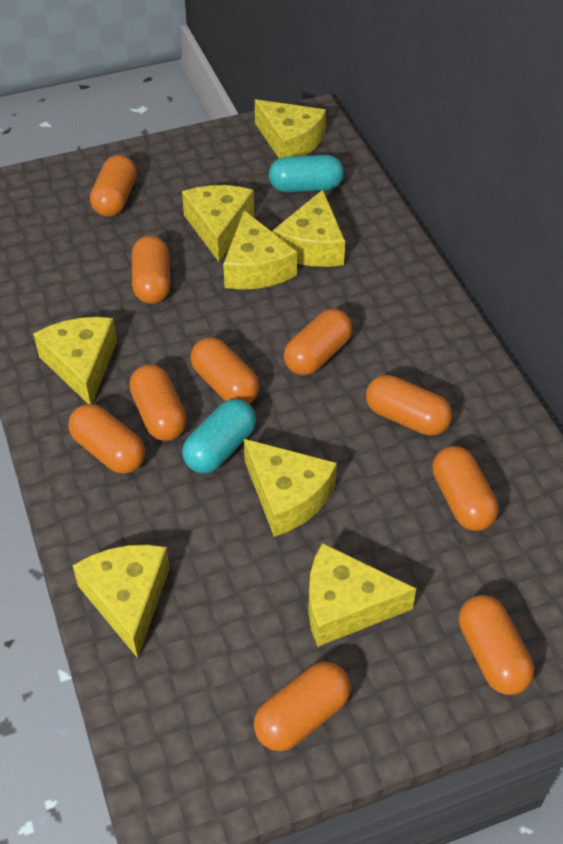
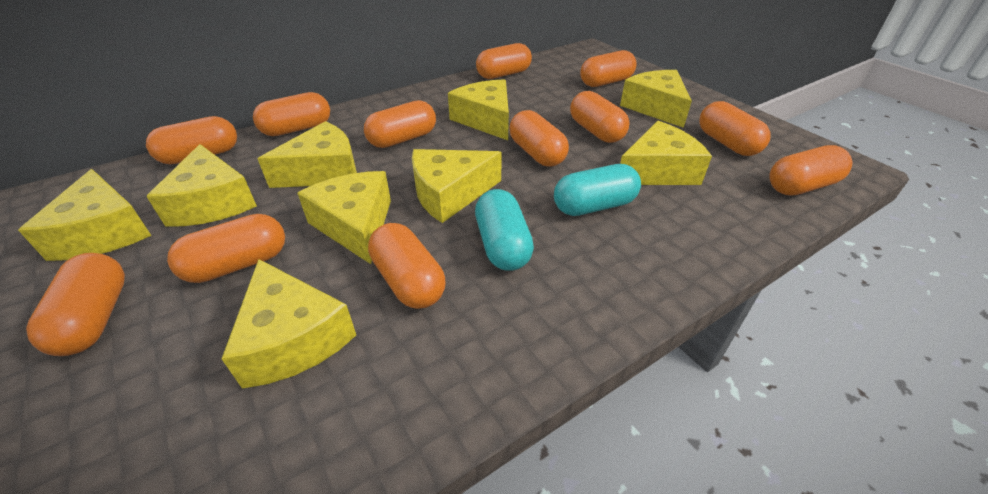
orange capsule: [68,404,145,474] [90,155,137,217] [129,365,187,441] [132,236,170,304] [190,337,259,404] [254,662,351,751] [284,309,352,376] [366,375,452,436] [432,446,498,531] [459,595,534,695] = 10 -> [26,253,125,356] [146,116,237,164] [167,214,285,283] [253,92,330,136] [364,100,436,148] [368,223,445,309] [476,43,532,79] [509,110,569,167] [570,91,630,143] [580,50,637,87] [699,101,770,156] [770,145,852,196] = 12
yellow cheese: [33,317,117,404] [72,545,170,658] [182,185,254,262] [223,210,297,290] [244,439,337,537] [255,99,326,158] [272,190,345,267] [308,543,416,647] = 8 -> [18,169,152,261] [146,144,257,227] [221,259,356,389] [258,121,357,188] [297,171,391,264] [412,149,502,223] [448,79,509,140] [620,70,692,128] [620,121,712,185] = 9

